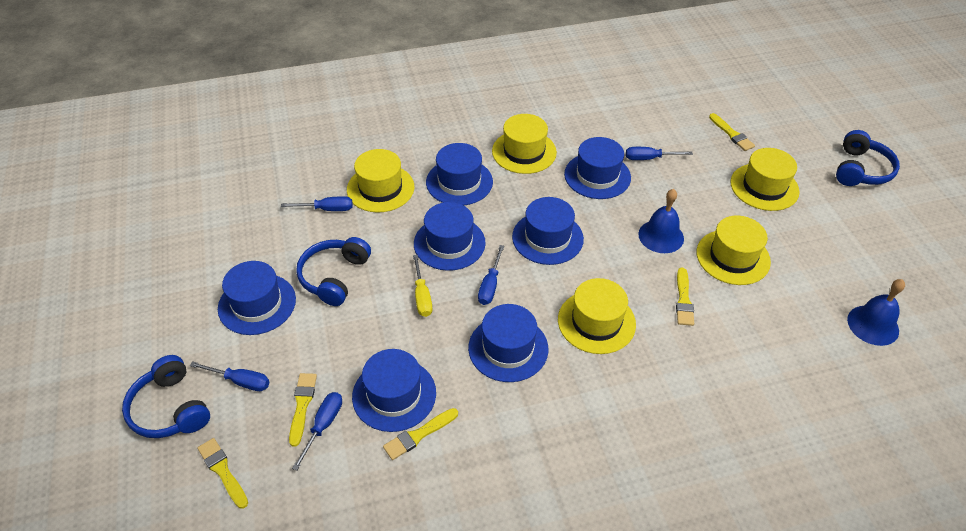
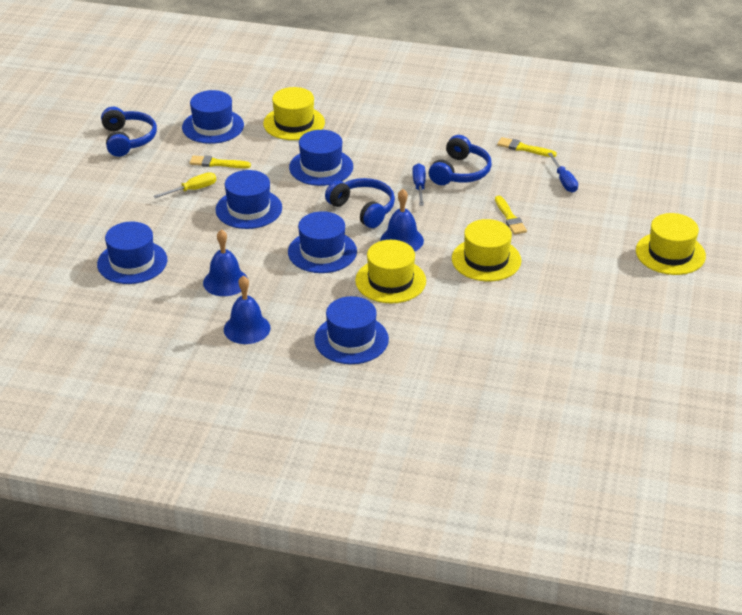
blue bell: [638,189,684,253] [847,279,905,346] = 2 -> [203,229,247,296] [224,276,270,344] [380,189,424,252] = 3
blue hat: [218,261,296,335] [352,349,436,432] [414,202,486,271] [426,143,493,205] [468,304,548,382] [512,197,584,265] [564,137,631,199] = 7 -> [97,222,167,284] [182,90,244,144] [216,170,282,229] [288,211,357,273] [289,130,353,186] [314,296,389,364] = 6
blue screwdriver: [190,361,269,391] [281,196,353,211] [292,392,342,471] [478,245,504,305] [626,147,693,160] = 5 -> [413,163,426,206] [548,152,578,193] = 2
yellow brush: [198,438,248,509] [289,373,317,447] [383,408,458,460] [676,268,694,326] [709,113,755,151] = 5 -> [190,155,251,168] [495,196,527,235] [497,137,557,157] = 3
yellow hat: [347,149,414,213] [492,114,557,174] [558,278,636,354] [697,216,771,285] [731,148,800,211] = 5 -> [263,87,325,140] [355,240,426,303] [452,219,521,281] [636,213,706,275] = 4

